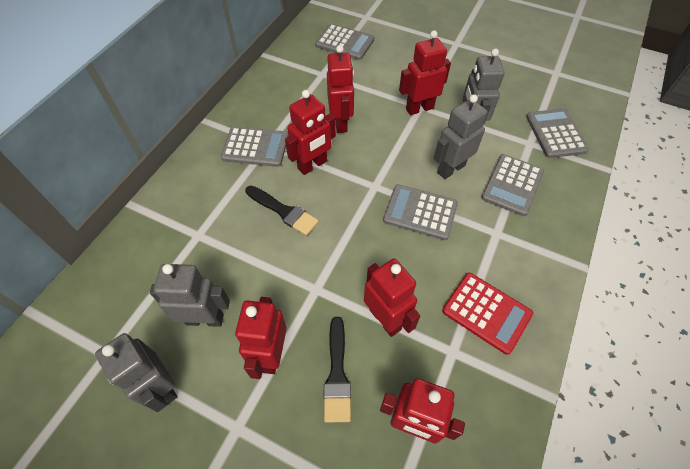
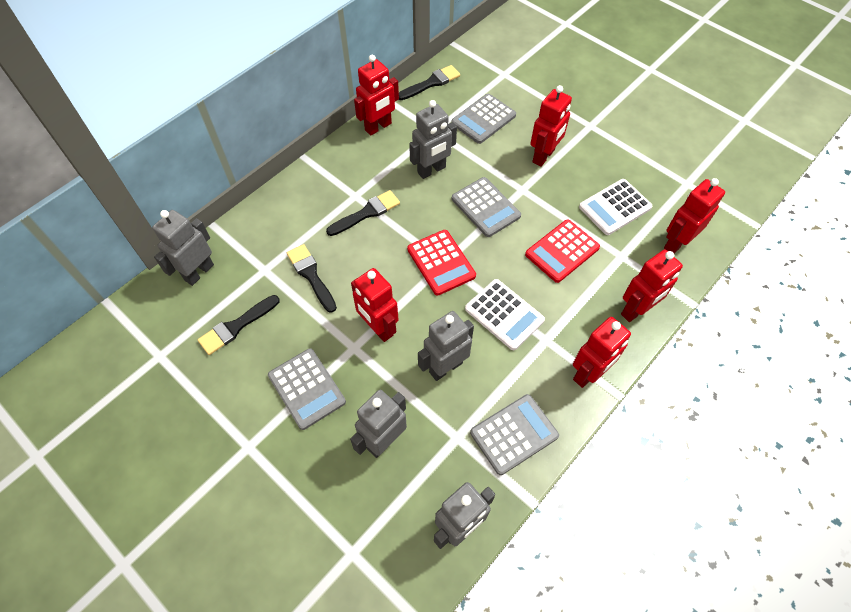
black brush: [245,186,319,236] [324,317,351,422] = 2 -> [198,295,280,355] [287,244,337,313] [326,190,400,236] [399,65,460,100] = 4
grey calculator: [221,126,289,167] [315,24,374,60] [383,184,458,240] [481,154,544,216] [526,108,589,158] = 5 -> [268,348,346,430] [451,94,516,144] [452,177,521,237] [470,394,559,475] = 4
grey robot: [95,333,177,412] [150,264,230,327] [434,94,487,179] [463,48,505,123] = 4 -> [152,210,214,286] [350,390,407,458] [409,100,457,179] [418,311,474,381] [434,482,495,549] = 5
red calculator: [442,273,533,355] = 1 -> [407,230,476,296] [525,219,600,283] = 2
white calculator: none = 0 -> [465,279,545,350] [579,179,652,235] = 2

